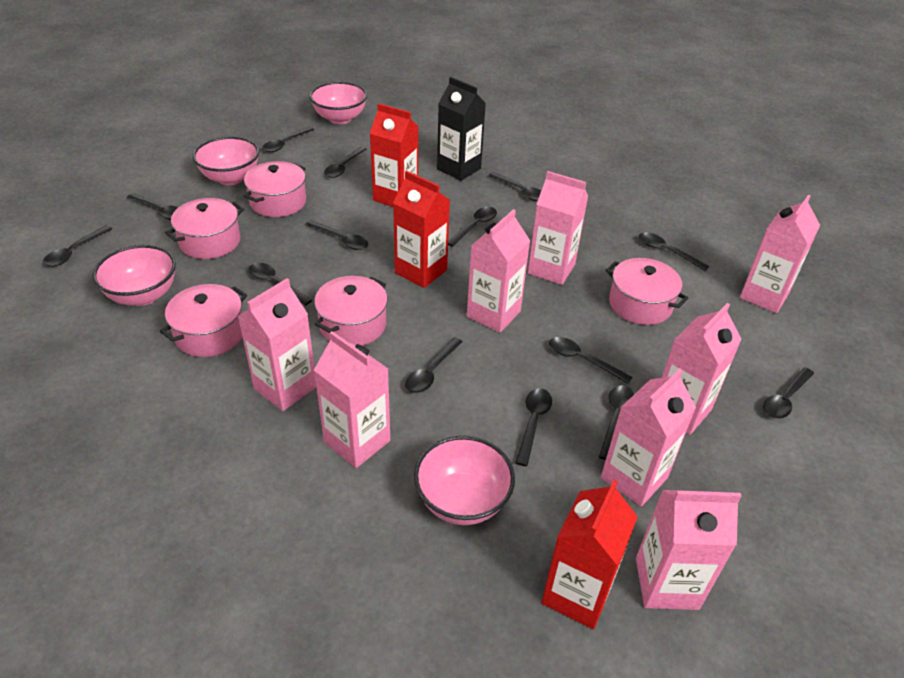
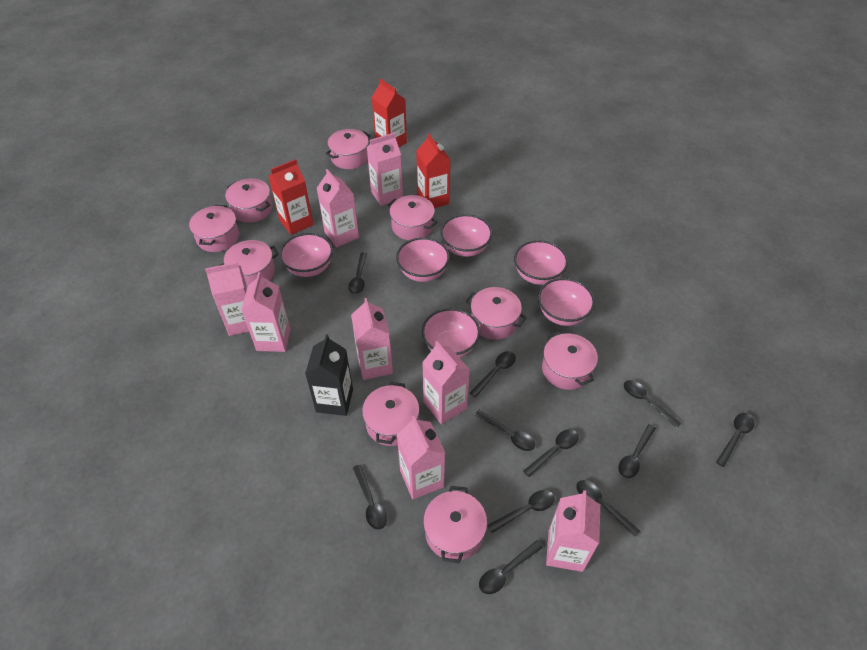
black spoon: [43,226,112,267] [127,193,178,220] [249,263,312,306] [262,127,315,152] [306,220,368,250] [324,147,367,178] [405,337,463,393] [448,207,497,247] [489,172,541,201] [515,388,552,466] [549,337,633,384] [599,385,634,460] [639,232,709,271] [763,367,814,419] = 14 -> [348,252,367,294] [353,465,387,530] [470,351,516,397] [475,410,535,451] [479,540,543,594] [487,490,554,533] [523,429,579,477] [576,480,640,537] [618,424,656,478] [624,380,682,428] [716,413,754,467] = 11
pink bowl: [93,245,176,306] [193,137,259,185] [309,82,367,124] [414,436,515,525] = 4 -> [279,233,333,277] [396,237,450,282] [422,308,480,358] [440,214,492,257] [514,240,568,285] [538,278,595,326] = 6
pink pot: [160,284,247,357] [165,198,244,259] [244,161,306,217] [314,276,388,346] [606,258,688,325] = 5 -> [189,205,239,252] [218,240,279,287] [225,179,272,223] [326,129,371,169] [362,382,420,446] [388,195,437,240] [423,486,487,563] [466,287,527,340] [542,331,598,390] = 9

